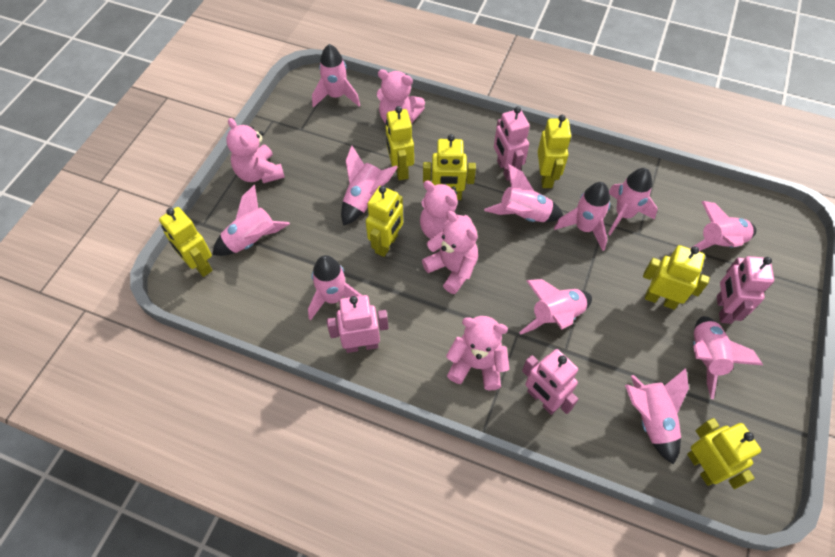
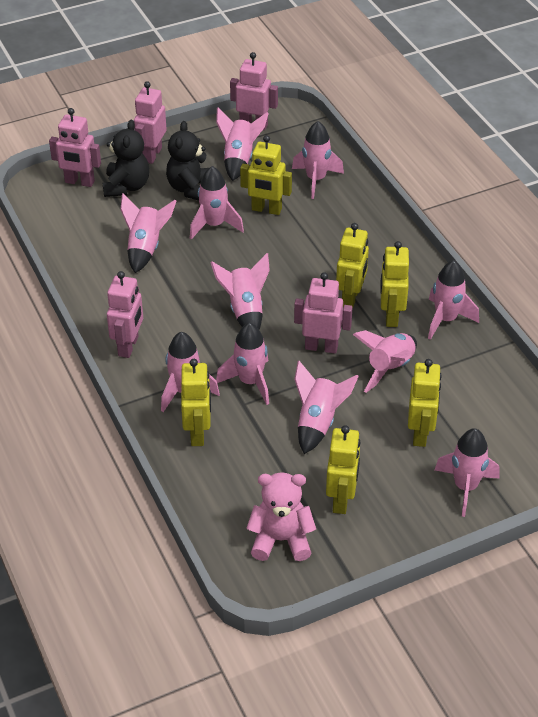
black teddy bear: none = 0 -> [103,120,149,197] [166,121,209,201] = 2
pink robot: [327,295,388,353] [494,106,530,181] [522,349,578,415] [717,256,774,324] = 4 -> [49,108,101,187] [107,271,143,358] [134,81,167,164] [230,52,278,130] [294,272,353,354] = 5
pink teddy bear: [227,118,285,183] [377,69,425,124] [420,180,473,239] [422,211,478,294] [446,316,509,390] = 5 -> [246,472,316,561] = 1
yellow robot: [159,207,212,277] [366,186,403,257] [386,106,414,180] [423,134,476,200] [538,115,571,188] [643,245,710,310] [687,418,761,489] = 7 -> [181,359,211,446] [240,135,292,215] [326,425,360,514] [336,223,369,309] [381,241,409,327] [408,359,442,447] = 6

